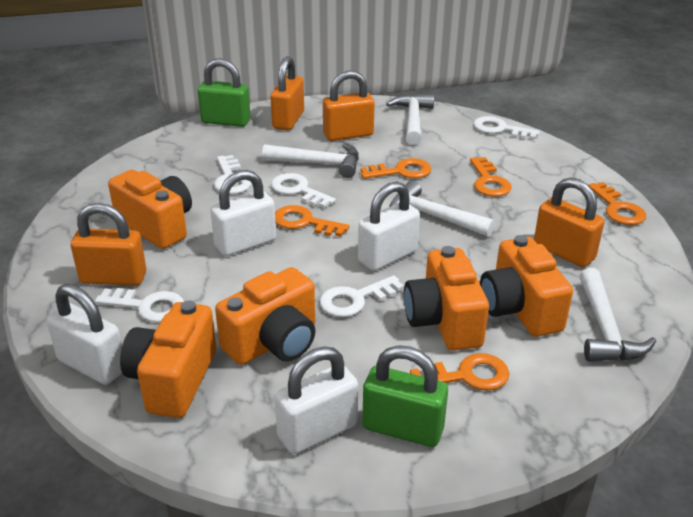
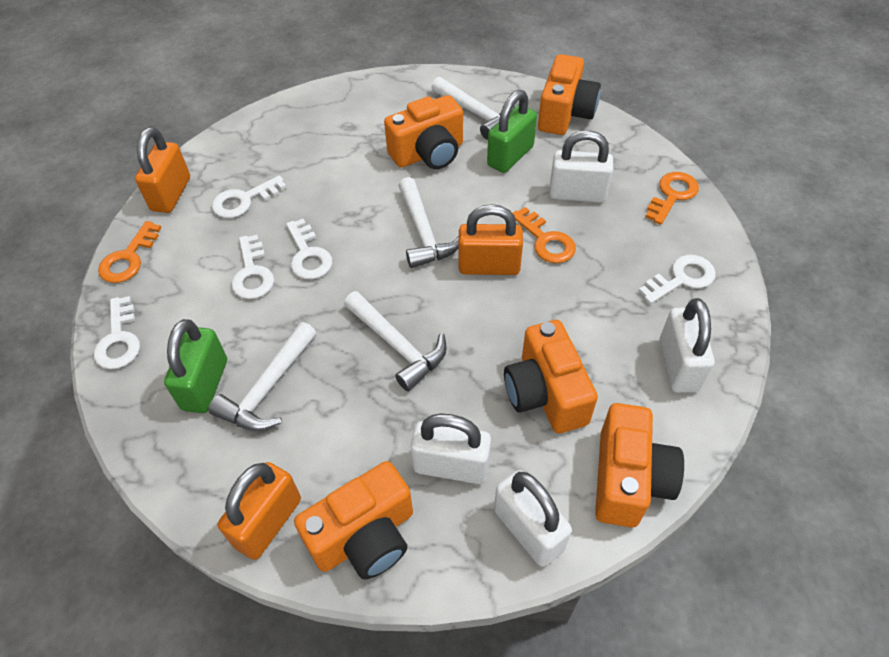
orange key: [275,205,349,237] [360,158,432,179] [410,353,510,391] [470,157,512,197] [589,182,646,225] = 5 -> [98,221,161,283] [513,207,576,263] [646,172,699,225] = 3
orange padlock: [71,203,146,286] [270,56,304,130] [323,70,375,141] [534,177,604,267] = 4 -> [135,127,190,213] [218,462,301,560] [458,204,523,275] = 3

